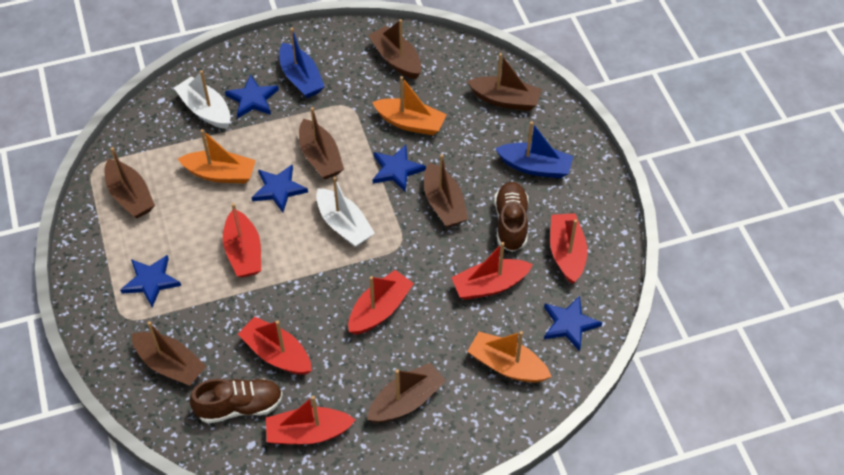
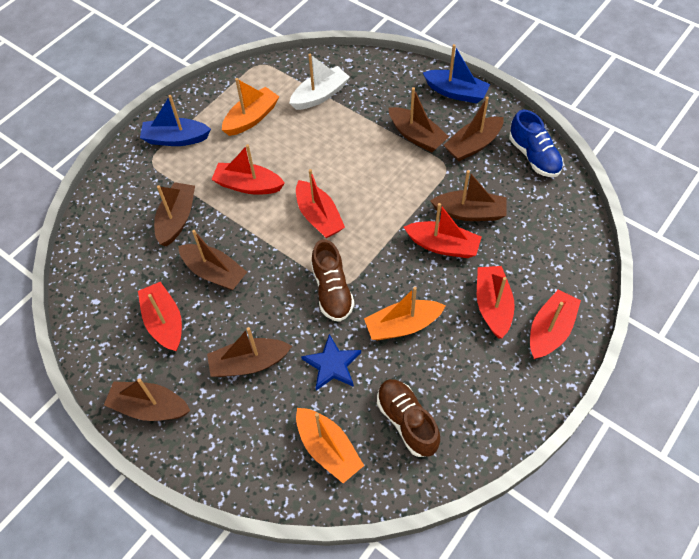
blue shoe: none = 0 -> [509,110,564,177] = 1
blue star: [120,255,181,307] [225,74,279,118] [251,165,308,213] [373,145,426,192] [544,296,602,351] = 5 -> [301,334,361,391] = 1
white boat: [174,70,230,129] [316,177,375,247] = 2 -> [289,54,350,110] = 1

